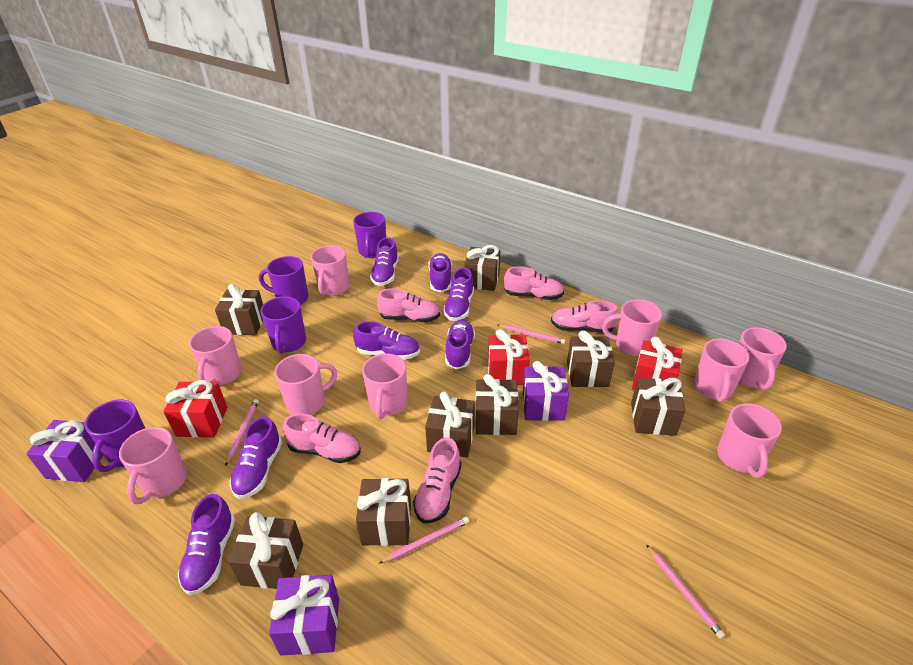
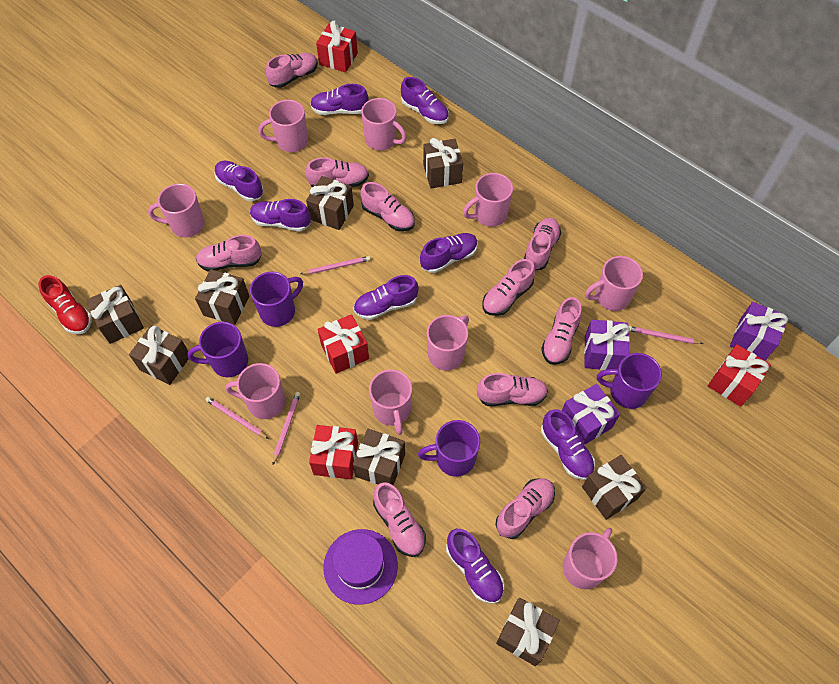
pink shoe: [283,414,361,463] [377,288,440,322] [413,438,461,523] [504,266,564,300] [551,300,618,333] = 5 -> [196,235,262,272] [266,53,318,88] [305,157,369,187] [360,182,415,231] [373,482,426,557] [477,373,548,406] [482,259,535,316] [495,478,555,539] [524,218,561,270] [541,297,582,365] = 10
purple hat: none = 0 -> [323,529,398,605] = 1
purple shoe: [177,494,235,595] [230,416,282,499] [353,321,420,360] [370,237,399,286] [428,253,452,292] [443,268,474,321] [445,319,475,369] = 7 -> [214,161,264,201] [250,199,311,232] [310,84,369,115] [353,275,419,320] [401,77,449,124] [420,233,478,273] [446,529,504,604] [541,409,595,480] = 8
red gift: [163,380,227,437] [488,329,530,385] [632,337,682,390] = 3 -> [309,425,358,479] [316,20,358,72] [318,314,369,374] [708,344,771,407] = 4
red shoe: none = 0 -> [38,275,92,334] = 1

